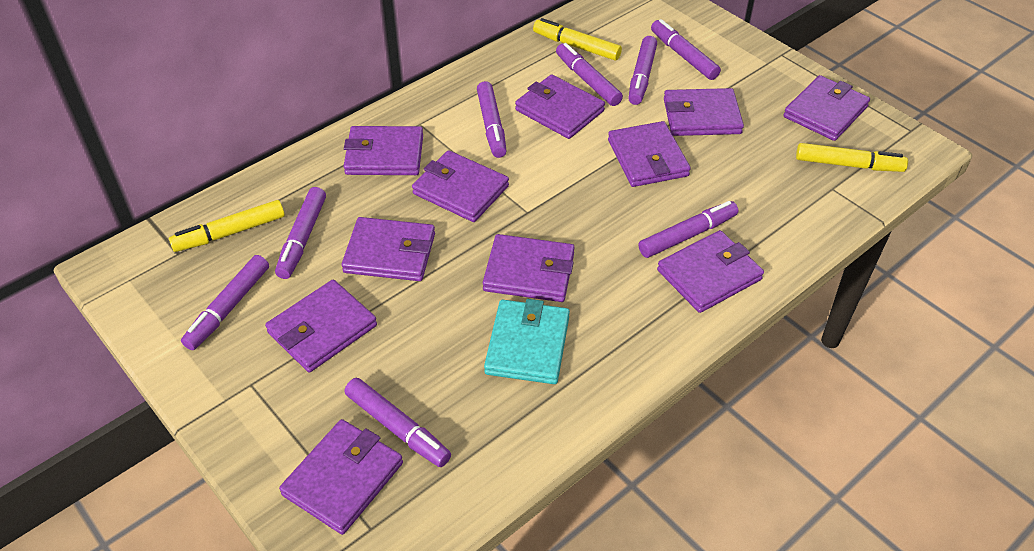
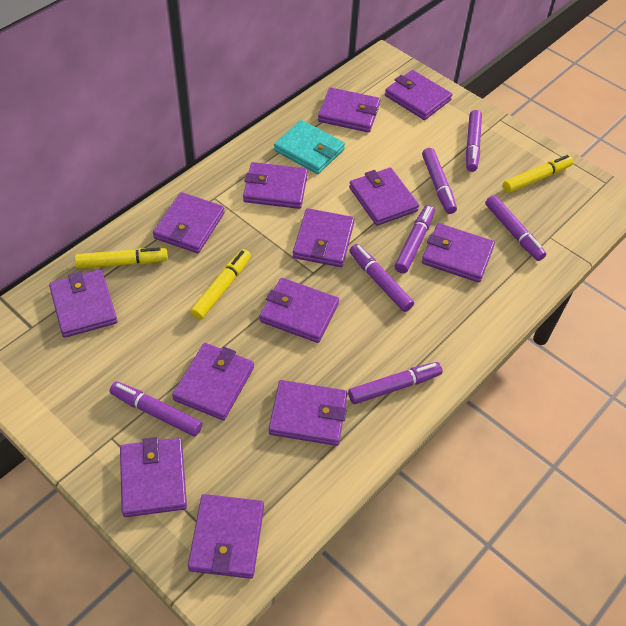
purple marker: [181,255,269,350] [275,187,326,279] [344,378,451,467] [477,81,506,158] [556,43,623,106] [628,36,657,105] [639,201,738,258] [651,19,721,80] = 8 -> [110,381,202,437] [348,362,443,404] [349,244,414,312] [395,205,435,273] [422,148,457,214] [466,110,482,172] [485,195,546,261] = 7
purple wallet: [265,280,377,372] [279,419,403,535] [341,217,435,281] [344,126,423,175] [412,150,509,222] [483,234,575,302] [515,74,605,139] [608,121,691,187] [657,230,764,313] [664,88,744,136] [783,75,870,141] = 11 -> [49,269,118,338] [120,437,187,517] [153,192,225,253] [172,343,254,421] [188,494,264,579] [243,162,308,209] [259,278,339,343] [269,380,347,446] [293,208,354,267] [318,87,380,132] [349,167,419,226] [385,70,452,120] [422,223,495,283] = 13

